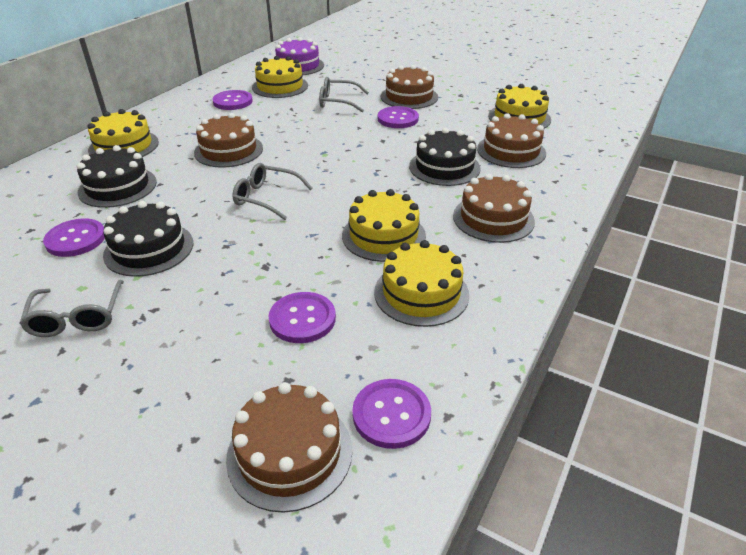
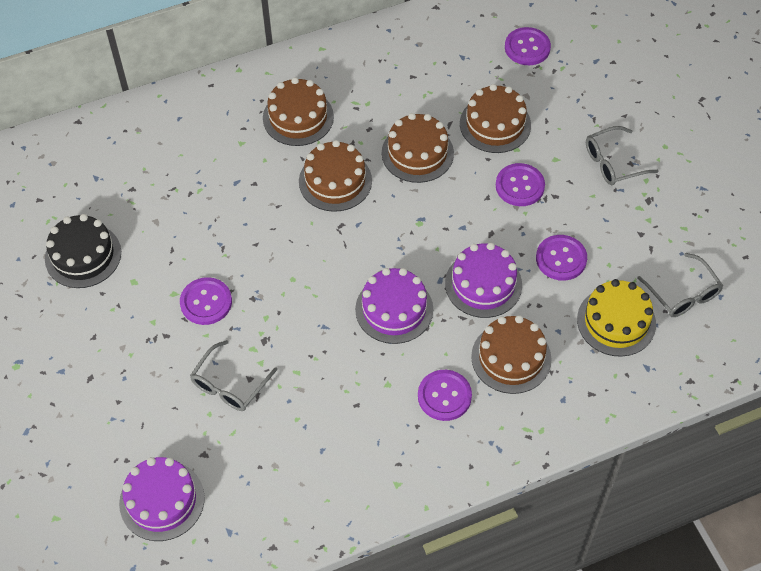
black cake: [77,145,157,208] [103,201,193,277] [409,128,481,186] = 3 -> [45,214,121,288] = 1
purple cake: [275,37,324,76] = 1 -> [119,457,205,541] [355,268,433,344] [445,243,522,318] = 3
yellow cake: [87,109,159,157] [252,56,308,98] [342,189,426,262] [374,240,469,327] [488,84,551,129] = 5 -> [577,279,656,357] = 1

